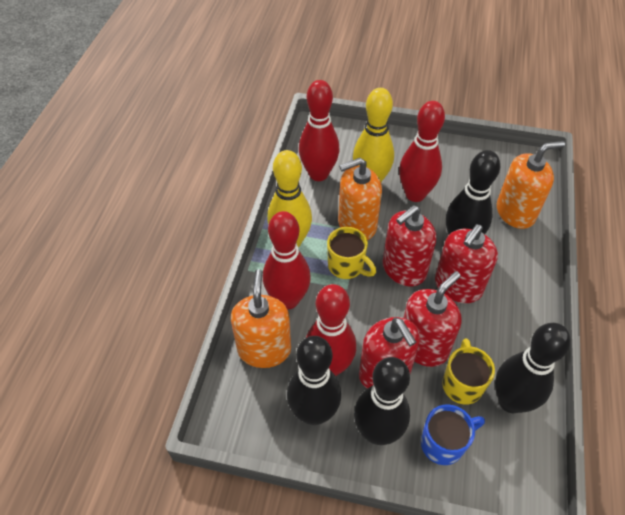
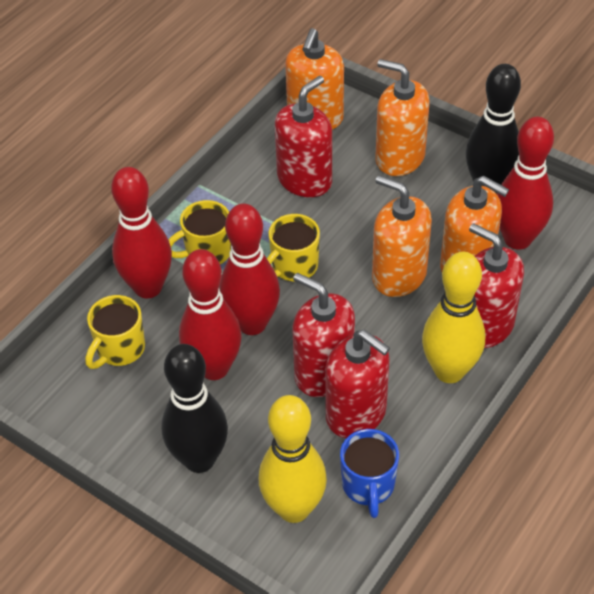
black bowling pin: [287,336,341,425] [354,357,410,445] [446,150,500,235] [495,323,571,413] = 4 -> [161,344,228,473] [466,64,521,194] = 2
orange soap dispenser: [231,269,291,368] [338,158,382,240] [497,141,565,229] = 3 -> [285,28,344,130] [372,175,432,297] [375,59,429,176] [440,176,509,272] = 4
yellow mug: [327,227,376,279] [442,338,495,405] = 2 -> [85,295,145,369] [169,200,231,264] [267,214,320,282] = 3

